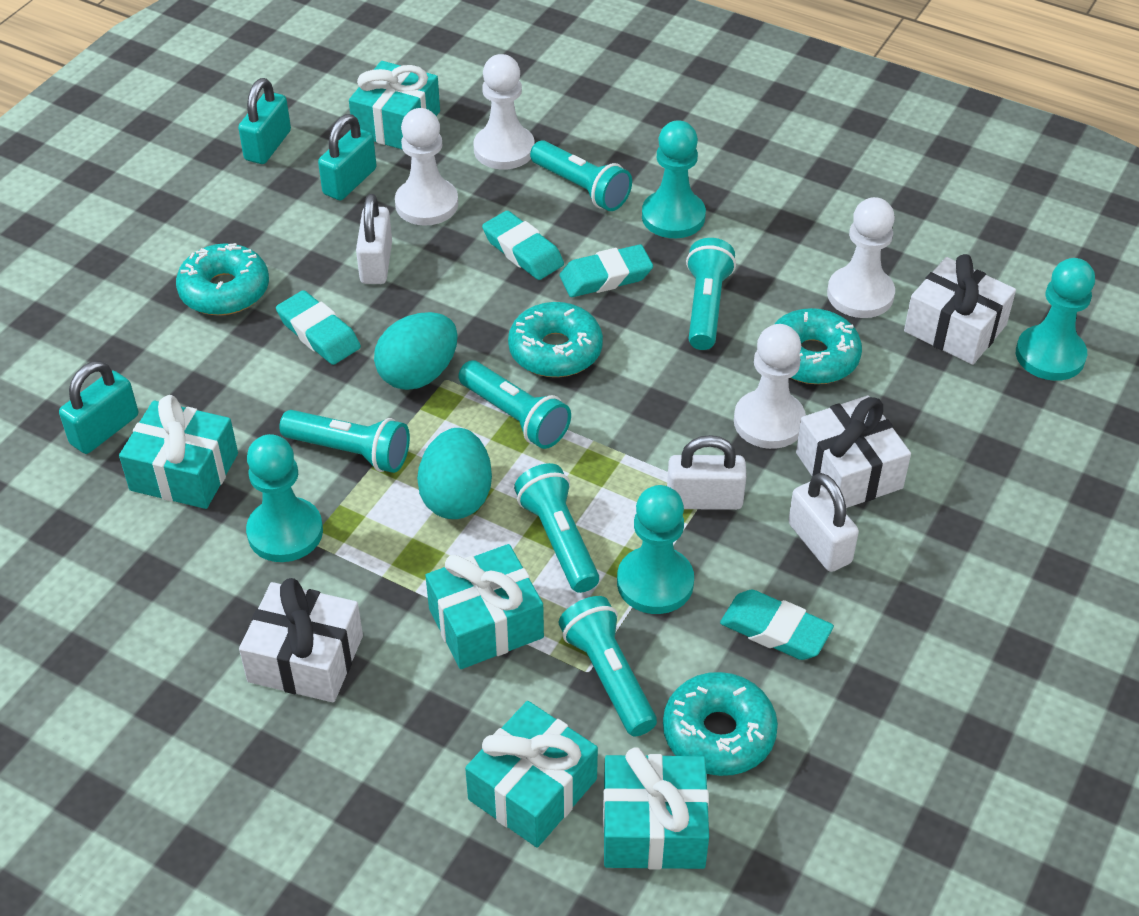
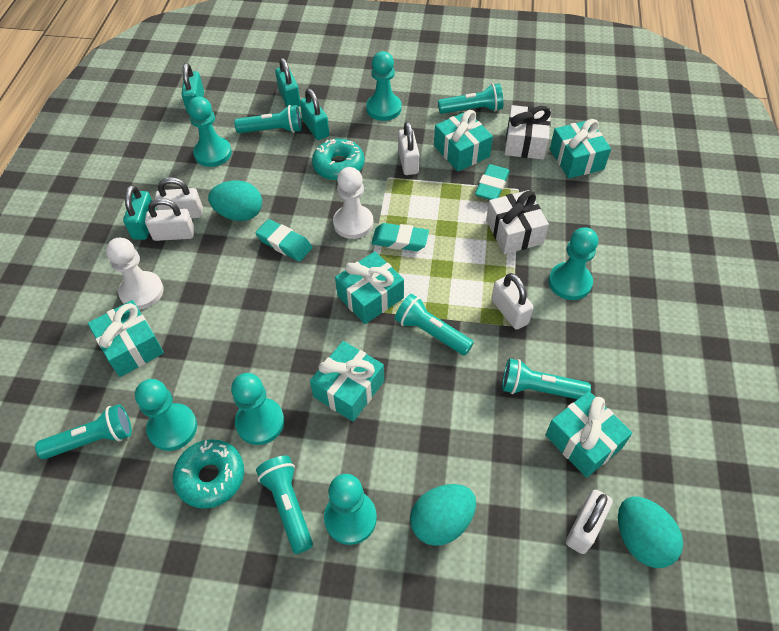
turquoise donut: [176,243,269,315] [508,302,603,377] [663,672,778,776] [775,308,862,384] = 4 -> [173,439,244,509] [312,139,364,181] = 2
turquoise egg: [374,312,458,390] [417,428,492,519] = 2 -> [208,180,262,221] [410,484,476,546] [618,497,683,568] = 3
turquoise eraser: [276,290,361,365] [482,210,564,280] [560,244,653,297] [720,590,834,660] = 4 -> [255,219,312,262] [371,223,429,251] [475,164,510,200] = 3
turquoise gift: [119,395,238,509] [349,61,440,150] [425,544,544,669] [465,701,598,848] [603,748,709,870] = 5 -> [88,300,164,377] [310,341,384,422] [335,251,404,324] [434,110,493,171] [546,391,632,478] [550,119,611,178] = 6
turquoise padlock: [59,361,138,454] [238,78,291,164] [318,114,377,200] = 3 -> [123,185,156,240] [181,63,204,114] [275,58,300,107] [300,88,329,140] = 4
turquoise pawn: [246,434,323,562] [617,485,694,614] [642,120,706,238] [1016,258,1095,381] = 4 -> [135,379,197,451] [188,96,232,167] [231,373,284,445] [324,474,377,545] [366,51,402,121] [548,227,598,300] = 6
white gift: [239,578,363,702] [796,396,911,508] [904,254,1016,365] = 3 -> [486,190,549,254] [505,105,551,160] = 2
white padlock: [356,194,392,284] [667,435,747,510] [788,473,859,572] = 3 -> [145,198,195,241] [155,177,203,218] [398,121,419,175] [491,273,534,330] [566,490,613,554] = 5
white pawn: [395,108,458,226] [474,54,535,170] [734,324,806,449] [827,197,895,318] = 4 -> [106,238,164,310] [333,167,373,239] = 2

